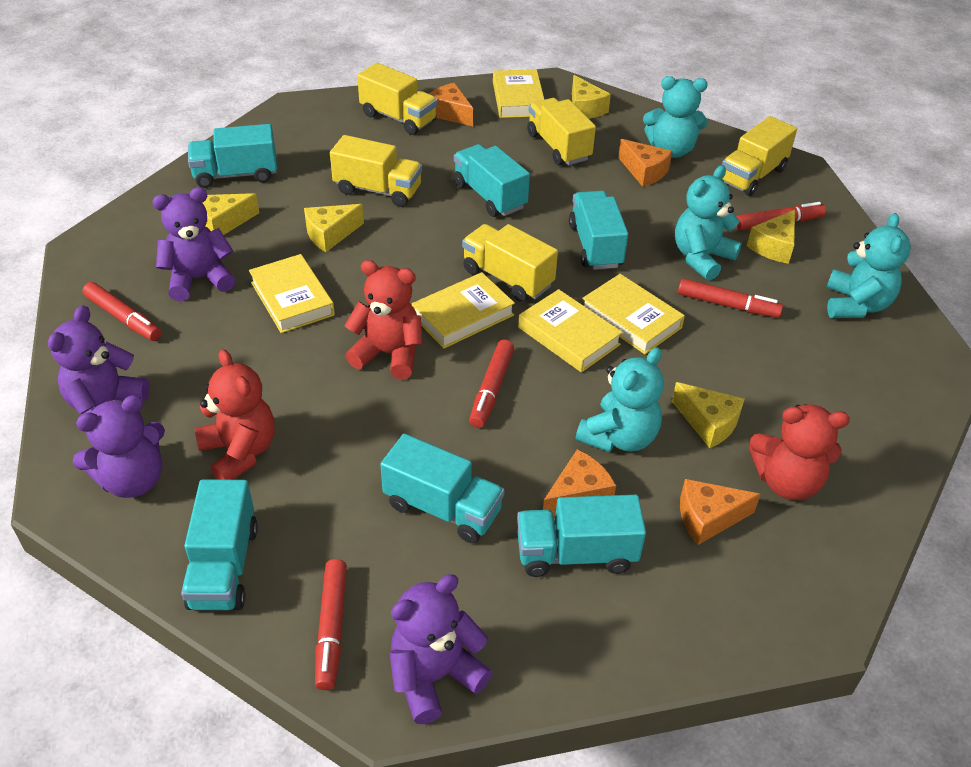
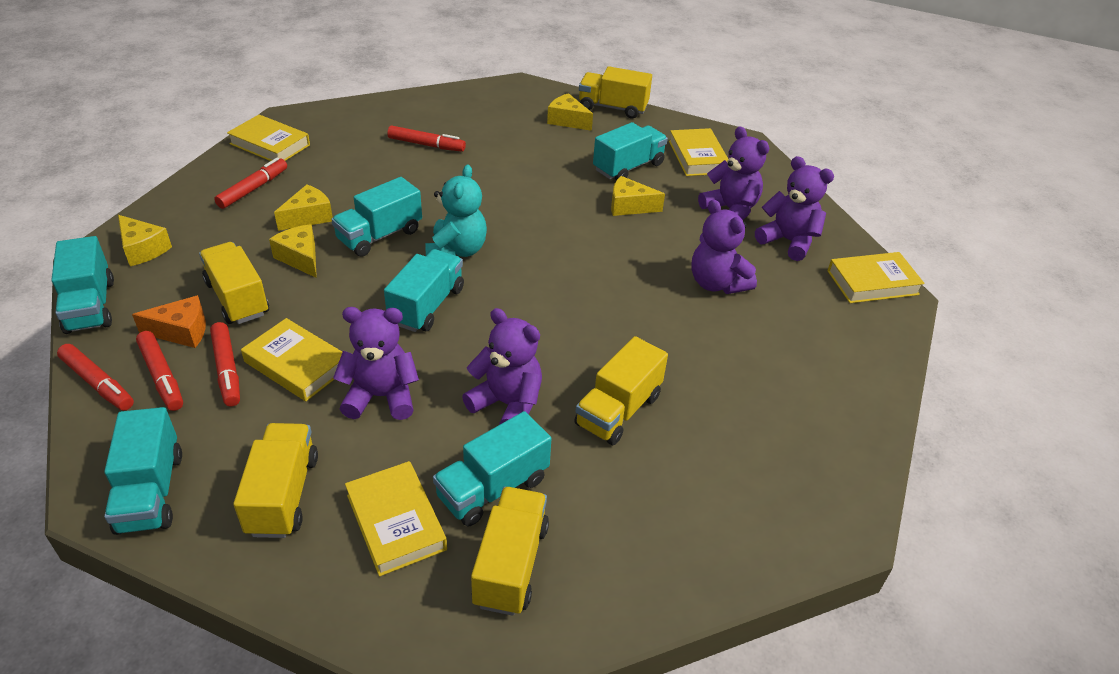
orange cheese: [430,83,473,126] [543,449,616,516] [618,139,672,187] [680,479,761,545] = 4 -> [132,295,206,348] = 1
purple teddy bear: [48,305,150,415] [73,395,165,498] [152,187,235,301] [390,574,492,724] = 4 -> [333,307,419,420] [462,308,542,425] [691,199,757,294] [698,126,769,220] [755,156,834,261] = 5
red teddy bear: [195,349,275,480] [344,260,423,379] [749,404,850,500] = 3 -> none = 0
turquoise teddy bear: [576,347,664,452] [643,76,708,158] [675,165,742,281] [827,213,911,318] = 4 -> [426,164,487,257] = 1

